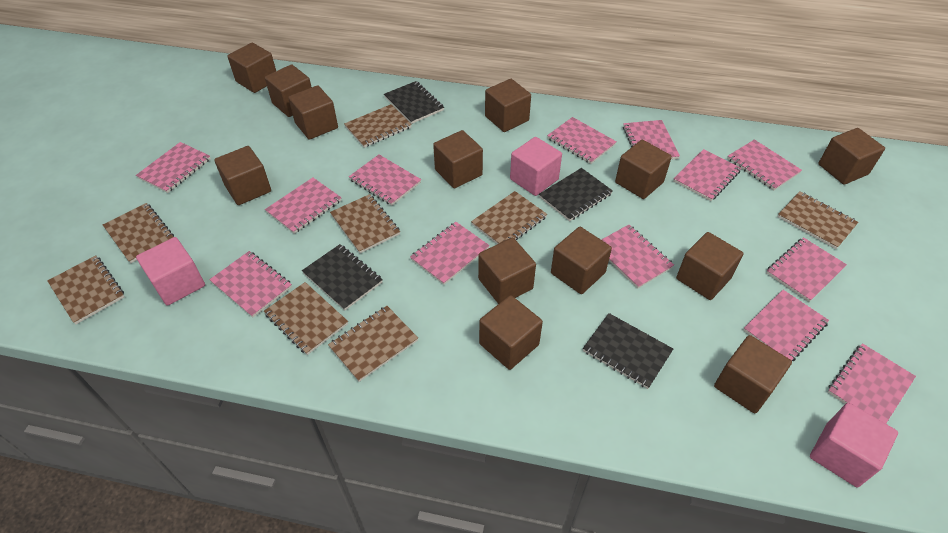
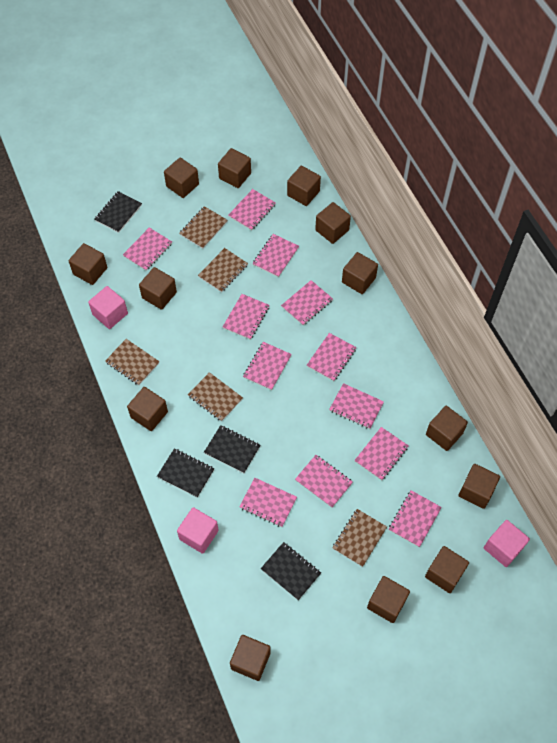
brown notebook: [47,255,124,324] [103,203,174,263] [264,282,348,355] [328,306,418,382] [330,194,400,253] [344,104,412,148] [471,191,547,244] [778,191,858,249] = 8 -> [105,339,160,385] [179,206,228,249] [188,372,243,421] [198,248,248,292] [332,509,387,567] = 5
pink notebook: [136,142,211,193] [209,251,292,317] [265,177,342,234] [349,155,421,206] [410,222,490,285] [547,117,617,164] [601,225,674,289] [623,120,680,160] [673,149,741,201] [727,139,802,190] [743,290,829,361] [767,237,847,302] [828,343,916,424] = 13 -> [123,228,172,271] [223,294,270,340] [229,189,276,231] [239,478,297,527] [243,342,292,390] [252,234,299,277] [281,280,333,325] [295,455,353,508] [307,333,357,381] [329,383,384,429] [354,427,409,480] [389,490,442,547] = 12

